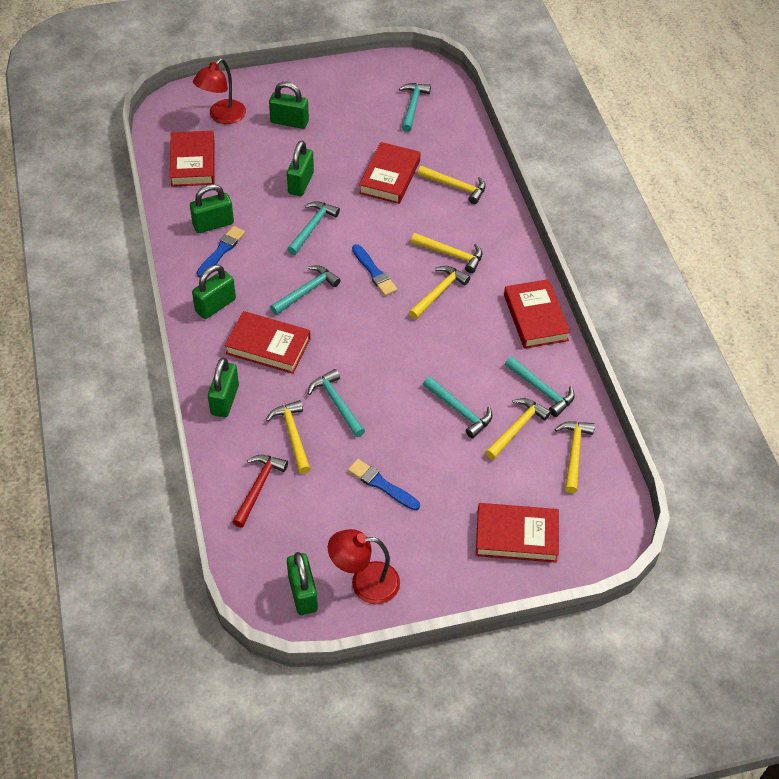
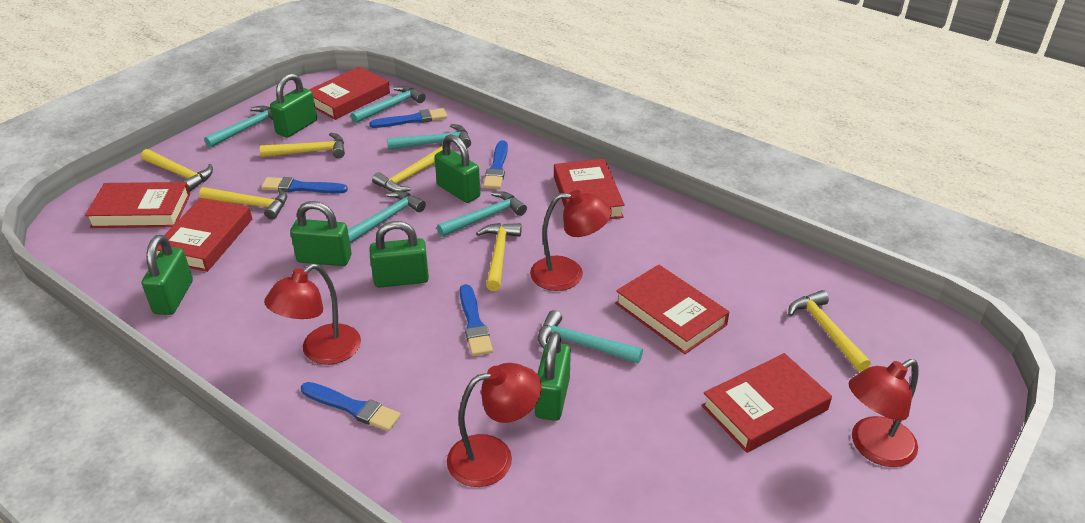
blue brush: [197,226,245,277] [348,459,420,510] [352,244,397,296] = 3 -> [261,177,348,194] [301,382,401,431] [369,108,447,128] [460,284,493,356] [483,140,508,189] = 5
red book: [170,131,215,187] [224,311,311,374] [359,142,421,204] [476,503,559,563] [504,279,571,349] = 5 -> [85,182,190,228] [156,198,252,272] [309,66,390,120] [554,159,625,219] [615,265,729,354] [702,353,832,453] = 6
red hammer: [232,455,288,528] = 1 -> none = 0
red lamp: [193,59,246,124] [328,529,400,604] = 2 -> [264,264,361,365] [447,363,542,487] [530,190,612,291] [848,359,919,467] = 4

